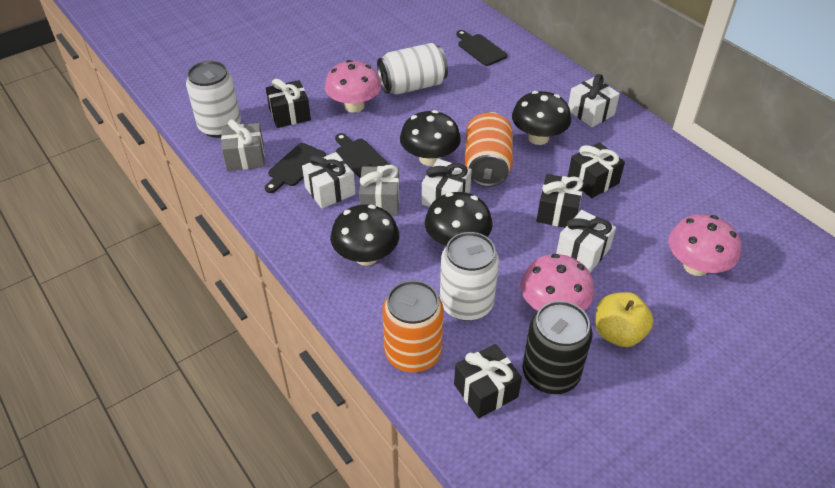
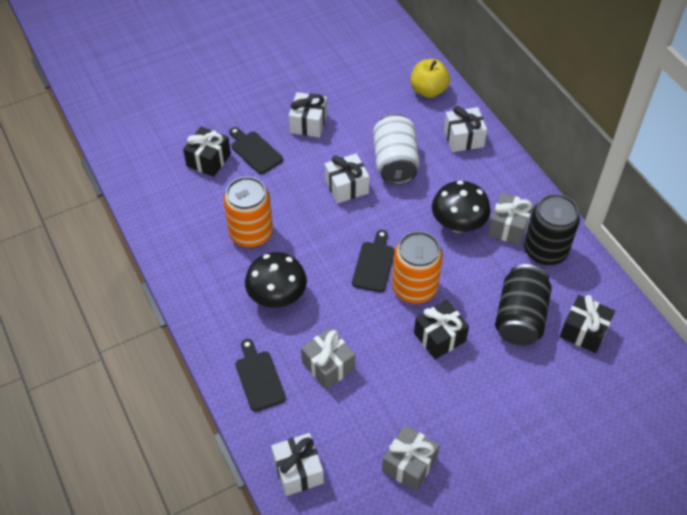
black can: [522,301,592,394] = 1 -> [495,264,552,346] [524,194,580,265] = 2
black gift: [266,79,311,128] [454,344,522,418] [537,174,584,228] [568,142,625,198] = 4 -> [183,127,231,177] [414,300,469,359] [560,295,615,353] = 3
black mushroom: [330,205,399,266] [400,110,461,166] [425,192,493,246] [512,91,571,145] = 4 -> [245,252,307,308] [432,181,491,232] = 2
grey gift: [221,119,265,171] [359,165,399,216] = 2 -> [301,328,355,390] [382,425,440,491] [488,193,534,245] = 3
pink mushroom: [325,60,381,113] [521,254,594,311] [668,214,741,276] = 3 -> none = 0
white can: [186,61,241,138] [377,43,448,95] [440,232,499,321] = 3 -> [373,114,420,185] = 1

